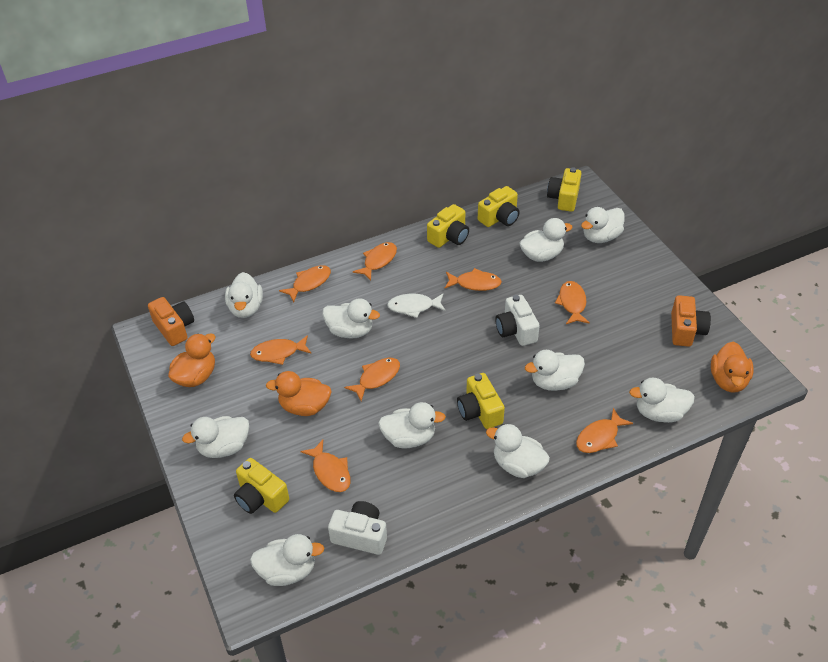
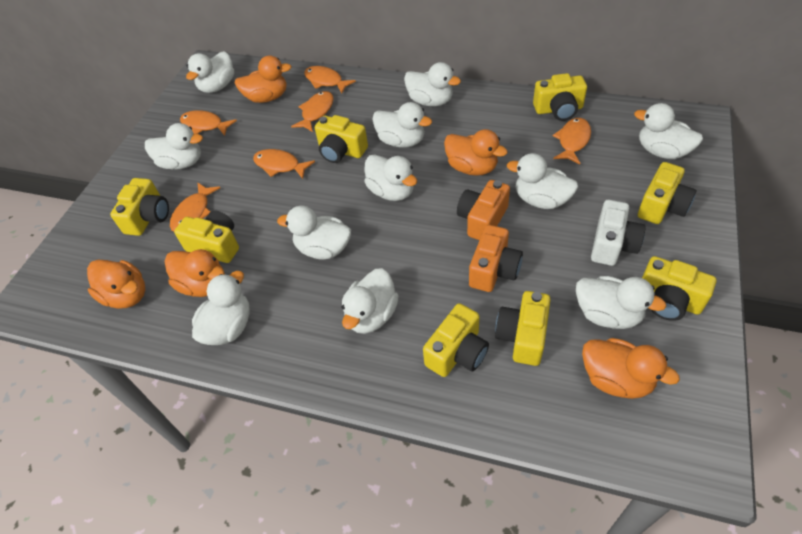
orange duck: [168,333,215,387] [266,371,331,416] [711,342,753,393] = 3 -> [87,260,145,309] [165,249,225,297] [235,56,292,103] [444,129,508,176] [582,338,680,399] = 5
orange fish: [250,335,312,365] [279,265,331,302] [300,440,351,492] [344,358,400,401] [353,242,397,281] [445,268,502,291] [555,281,590,324] [576,408,633,453] = 8 -> [170,182,220,231] [180,110,237,136] [253,149,315,179] [291,91,334,132] [304,66,356,93] [553,118,591,164] = 6
white camera: [328,501,387,555] [495,295,540,346] = 2 -> [591,200,646,266] = 1
white duck: [182,416,249,458] [225,272,263,318] [250,534,324,586] [322,298,380,339] [378,402,446,449] [486,424,550,478] [519,218,573,262] [525,350,585,391] [581,207,625,243] [629,377,695,423] = 10 -> [145,123,203,170] [186,51,234,93] [192,271,250,345] [277,206,351,260] [342,268,399,334] [364,154,417,201] [372,102,432,148] [404,62,461,106] [507,153,578,209] [576,276,666,329] [634,103,703,159] = 11
white fish: [387,293,446,318] = 1 -> none = 0
yellow camera: [234,458,289,514] [427,204,469,248] [457,373,505,429] [478,186,520,227] [547,167,581,212] = 5 -> [110,178,169,236] [174,210,239,263] [315,115,368,163] [423,303,489,377] [495,291,551,366] [533,73,587,121] [638,162,697,224] [642,256,716,321] = 8

